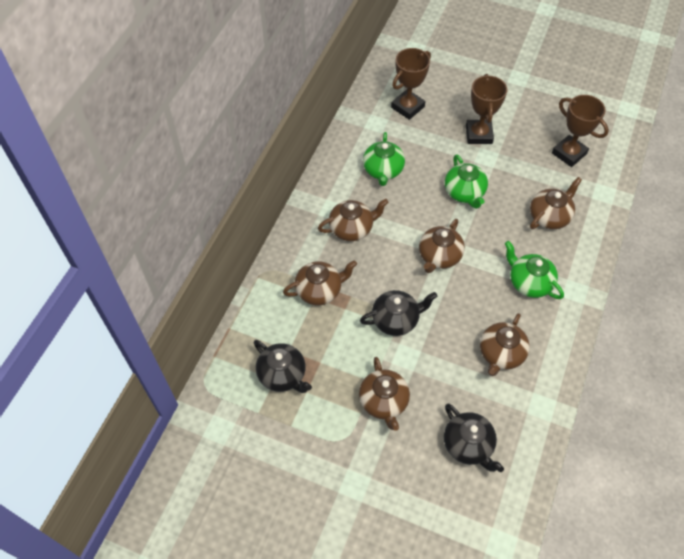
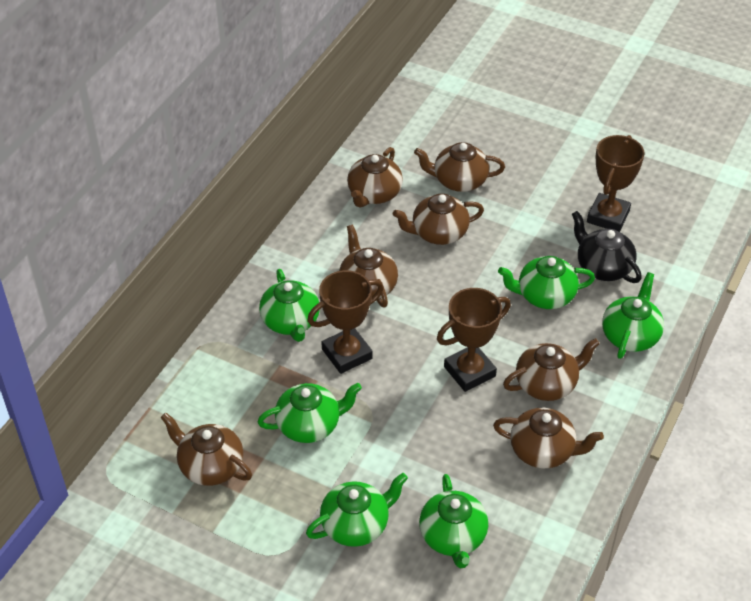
black teapot: [254,340,312,393] [360,290,437,336] [444,404,504,472] = 3 -> [572,211,642,283] = 1
brown teapot: [283,260,357,305] [318,199,389,241] [359,357,410,431] [419,219,465,273] [480,313,530,376] [530,177,582,229] = 6 -> [160,412,252,486] [339,225,398,308] [347,147,403,208] [393,193,484,245] [414,142,505,192] [493,408,604,469] [503,338,600,401] = 7
green teapot: [363,132,405,186] [445,154,488,209] [505,241,564,299] = 3 -> [258,383,362,443] [259,269,319,342] [306,473,408,547] [419,474,488,568] [498,256,595,309] [602,272,664,359] = 6

